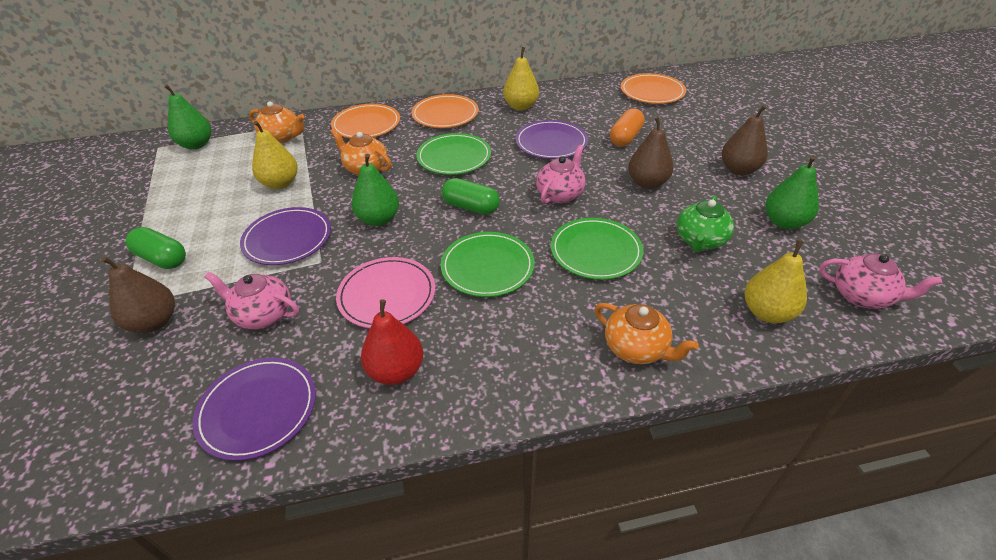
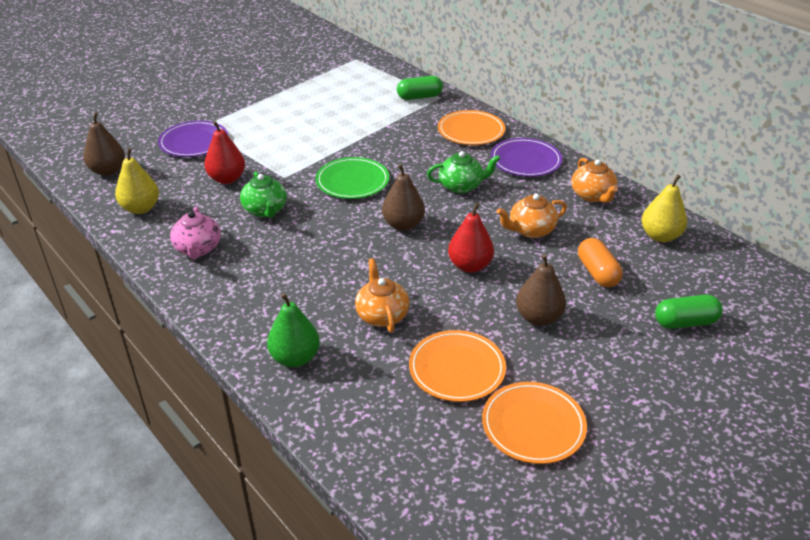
green pear: [164,85,211,149] [351,154,399,226] [766,156,819,229] = 3 -> [267,293,320,367] = 1
green plate: [417,133,491,175] [441,232,535,297] [551,218,643,280] = 3 -> [316,157,389,199] = 1
green teapot: [677,195,734,252] = 1 -> [240,172,287,218] [427,151,500,193] = 2
pink plate: [336,257,435,328] = 1 -> none = 0
pink teapot: [204,272,299,329] [536,145,586,204] [819,253,942,309] = 3 -> [170,207,221,259] = 1
purple plate: [193,358,316,461] [240,207,331,265] [515,120,588,159] = 3 -> [158,121,228,157] [491,138,562,177] = 2
red pear: [361,299,423,385] = 1 -> [204,121,245,184] [448,203,494,273] = 2
yellow pear: [252,121,298,189] [503,47,539,111] [745,240,807,323] = 3 -> [115,148,159,214] [642,175,687,242] = 2

